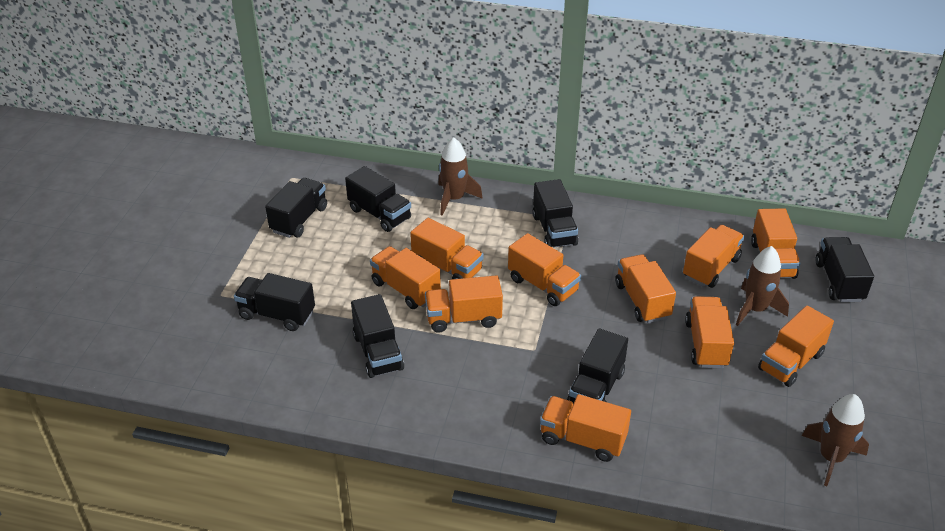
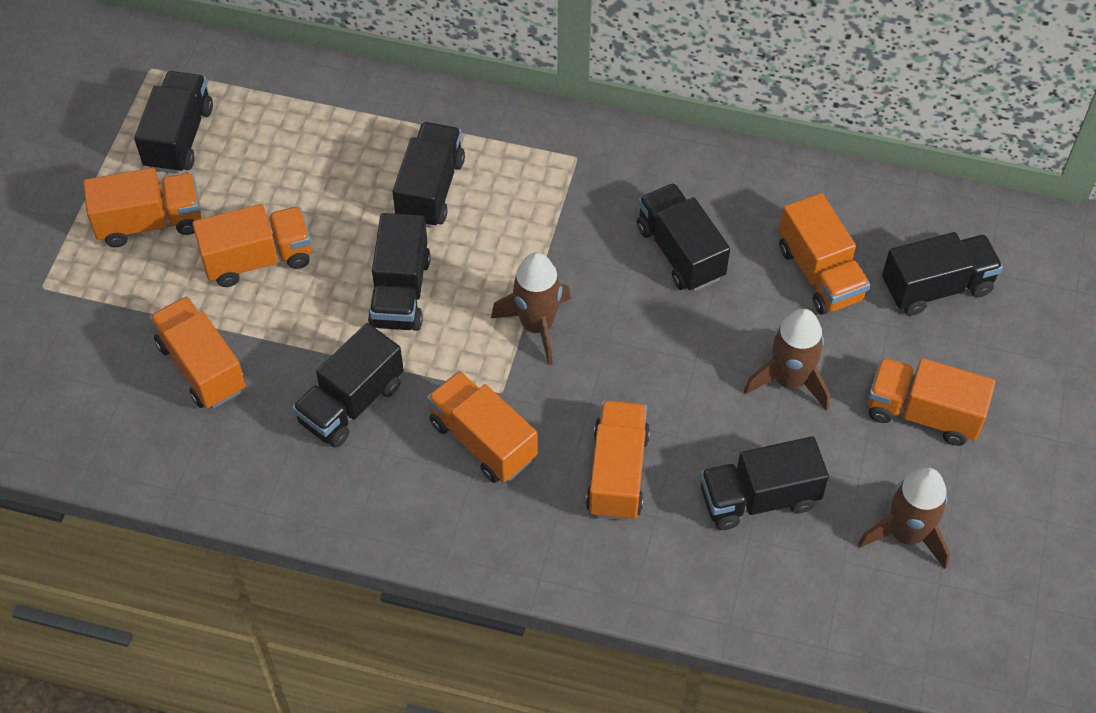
orange truck: [370,246,441,309] [410,218,484,279] [425,275,503,333] [508,233,581,306] [540,394,631,462] [615,254,676,323] [683,225,745,288] [685,296,734,368] [751,208,801,279] [758,306,834,387] = 10 -> [83,168,201,247] [149,296,246,409] [192,204,311,287] [427,371,537,483] [586,400,650,521] [779,193,870,315] [868,358,996,446] = 7

